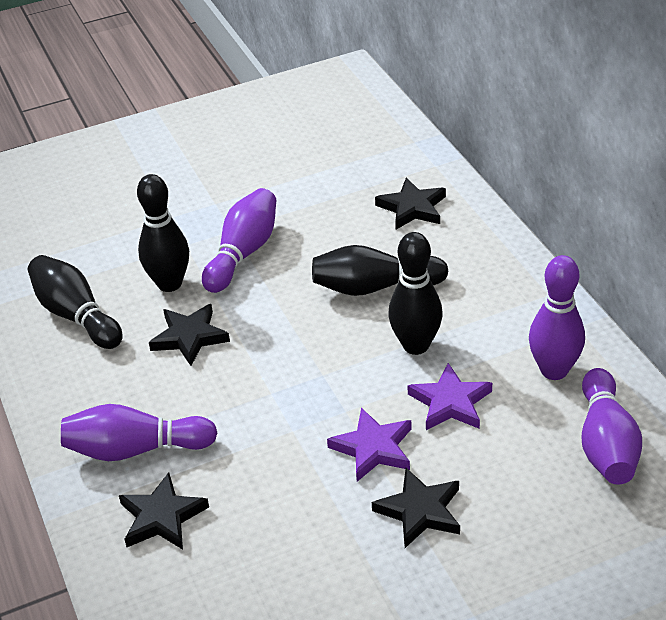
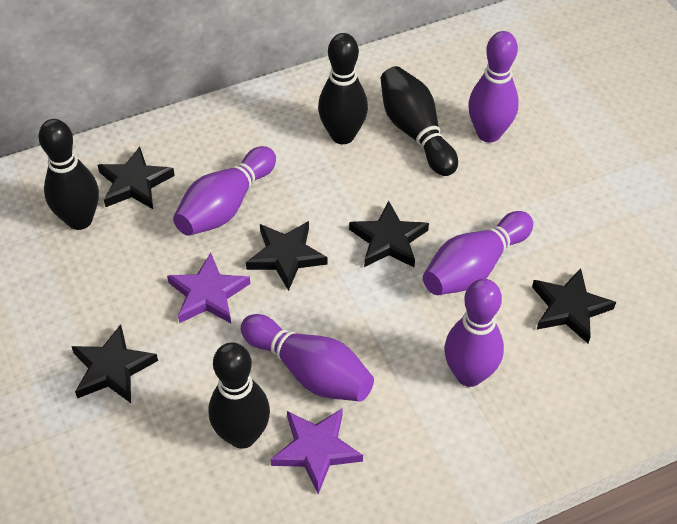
black star: [119,472,209,550] [149,304,230,366] [372,468,460,548] [375,178,446,229] = 4 -> [71,324,158,403] [97,146,175,209] [246,221,328,291] [349,201,429,267] [532,268,616,343] = 5
purple bowling pin: [61,404,217,461] [202,188,277,293] [529,255,585,380] [581,368,642,485] = 4 -> [173,146,276,236] [241,314,374,402] [423,211,533,295] [444,279,504,387] [468,31,519,142] = 5

